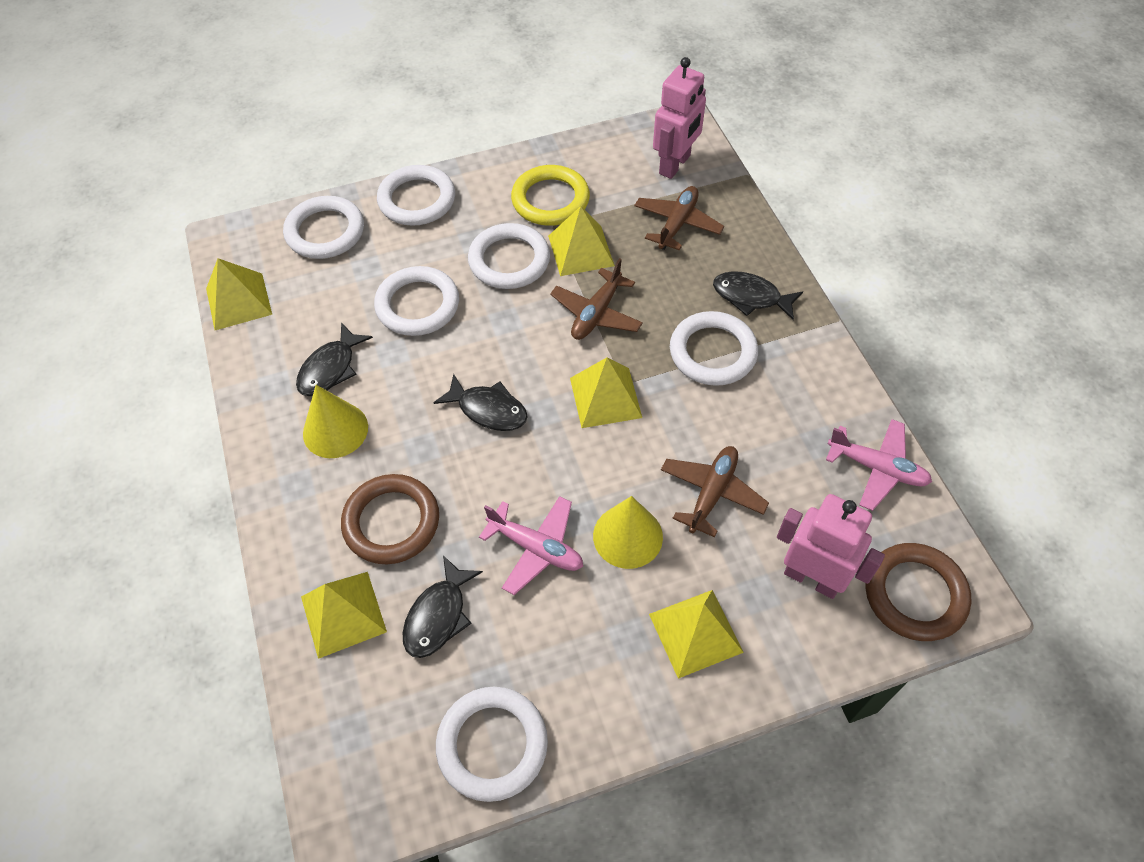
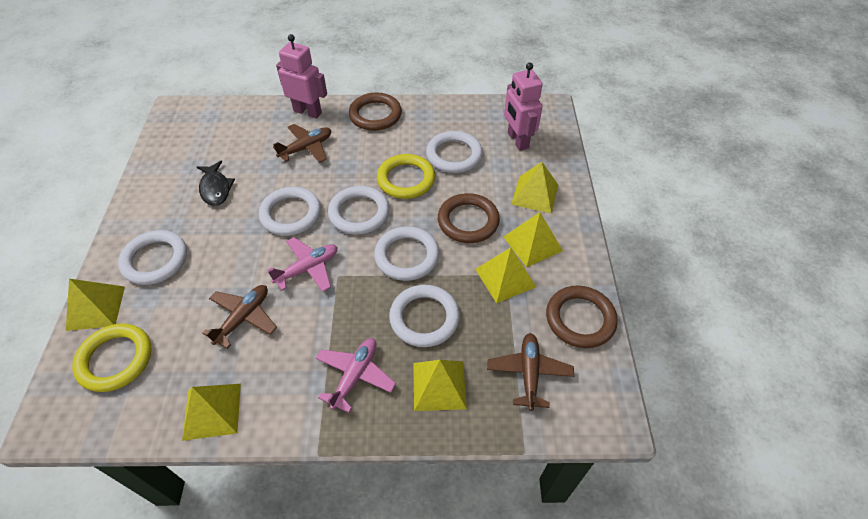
black fish: [296,323,373,396] [403,555,483,658] [433,374,528,431] [713,271,803,320] = 4 -> [197,161,235,206] = 1
brown ring: [341,474,439,564] [865,543,971,641] = 2 -> [349,92,402,131] [438,193,500,243] [546,285,618,348] = 3
yellow cone: [303,385,368,458] [593,496,663,569] = 2 -> none = 0
yellow pyramid: [206,258,272,330] [301,572,387,659] [548,206,615,276] [570,357,642,428] [649,590,744,679] = 5 -> [66,279,125,331] [182,384,241,441] [413,360,467,411] [475,247,536,303] [503,212,563,267] [511,162,558,214] = 6
yellow ring: [511,165,590,226] = 1 -> [72,324,152,392] [377,154,435,199] = 2

